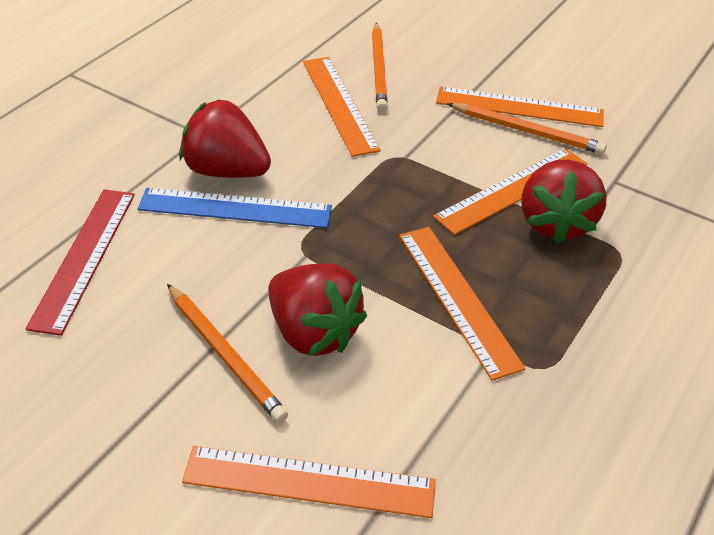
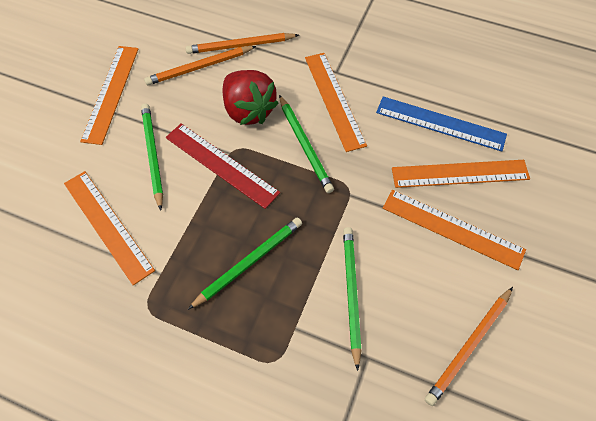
green pencil: none = 0 -> [141,104,163,211] [188,217,302,310] [279,95,334,193] [343,227,362,371] = 4
red strawberry: [179,99,271,178] [268,263,367,356] [521,159,607,244] = 3 -> [222,70,279,125] = 1

